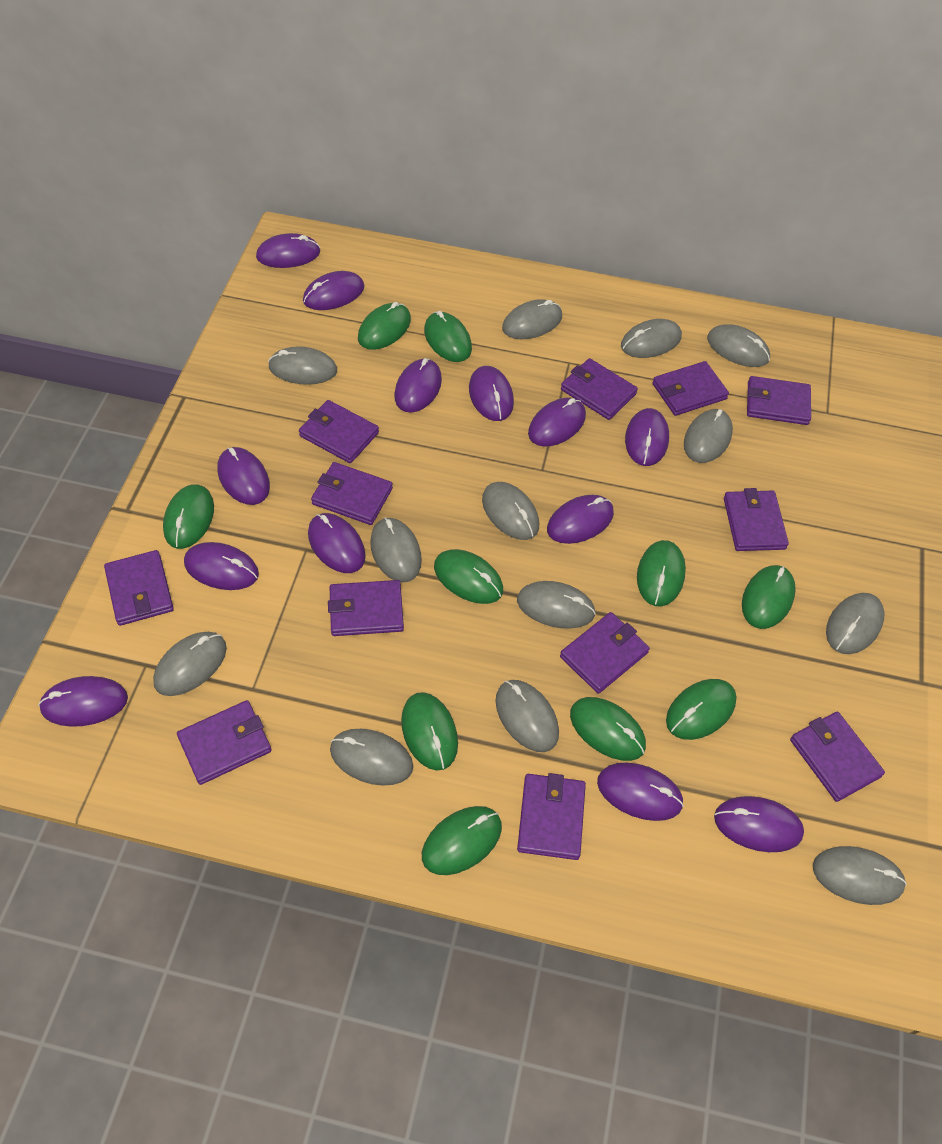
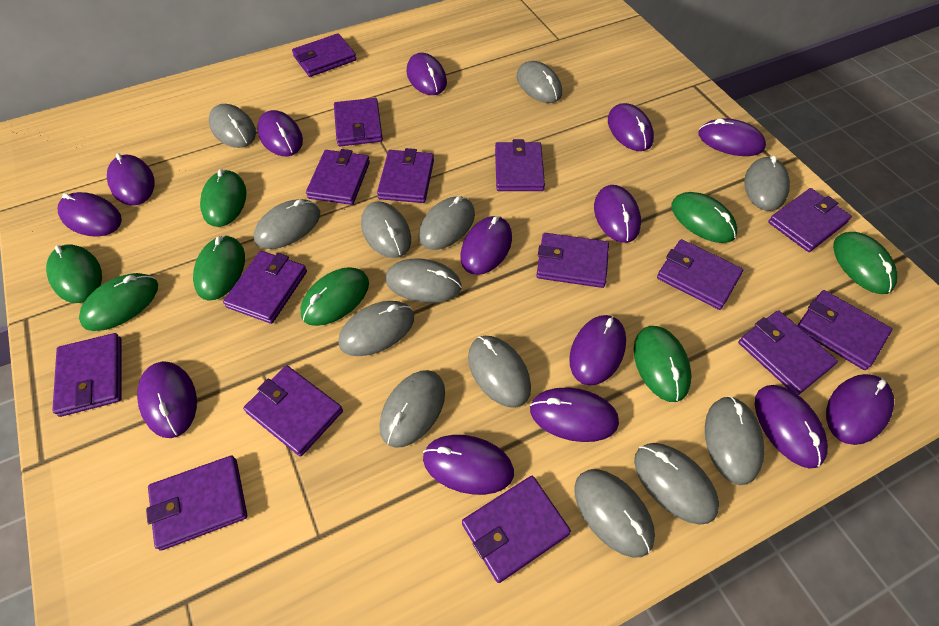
green mouse: [163,484,214,549] [358,302,411,350] [401,692,458,771] [422,806,502,875] [424,311,472,362] [434,549,503,604] [570,697,646,761] [637,540,686,606] [666,679,737,740] [742,565,796,629] = 10 -> [46,244,102,303] [79,273,158,331] [193,235,245,301] [200,169,246,227] [300,267,369,326] [634,326,692,402] [671,192,737,243] [833,232,897,294] = 8
purple mouse: [38,676,128,727] [184,542,259,590] [217,447,270,505] [256,233,320,268] [303,271,364,310] [308,513,366,573] [394,358,442,413] [469,366,514,421] [528,398,586,447] [547,495,614,544] [597,763,684,821] [625,408,669,466] [714,796,804,852] = 13 -> [58,192,122,237] [107,153,155,206] [137,361,197,438] [257,110,303,156] [407,53,447,95] [423,435,514,495] [460,216,512,275] [530,387,619,442] [569,315,626,385] [594,185,641,243] [608,103,654,151] [698,118,766,156] [755,385,828,469] [826,374,894,445] = 14
purple wallet: [104,550,174,626] [177,700,272,785] [299,400,379,463] [311,462,393,525] [328,580,404,636] [517,773,586,860] [560,612,650,694] [561,358,638,420] [652,361,729,416] [724,488,789,551] [747,376,811,425] [790,712,885,802] = 12 -> [52,333,122,417] [146,455,247,551] [223,251,307,324] [243,366,343,457] [292,33,356,77] [306,149,370,205] [334,98,383,146] [377,148,434,203] [462,476,571,583] [495,139,545,191] [536,233,609,288] [657,239,743,310] [738,310,838,395] [768,188,852,252] [797,290,892,370] = 15

